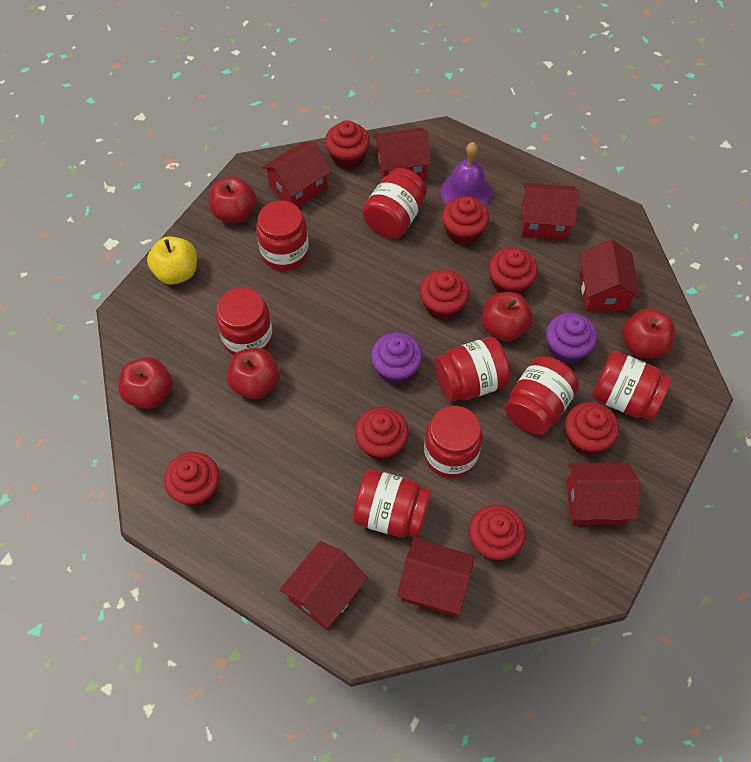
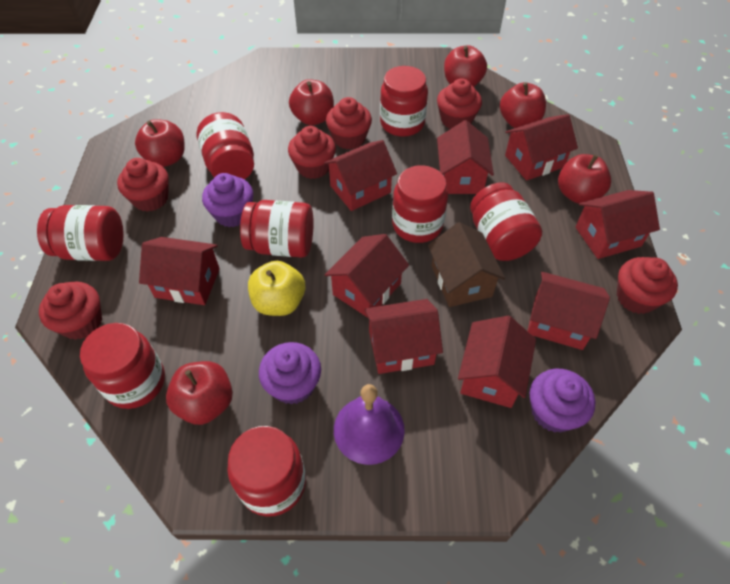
brown house: none = 0 -> [428,222,505,307] = 1
purple cupcake: [371,333,422,384] [546,313,597,364] = 2 -> [202,173,253,227] [259,342,321,405] [530,369,596,433] = 3
red apple: [118,357,173,409] [209,176,257,223] [227,348,280,399] [482,292,533,342] [622,308,675,358] = 5 -> [135,119,185,167] [166,361,233,425] [289,79,334,125] [444,45,487,87] [500,82,546,128] [558,154,611,204] = 6
red cupcake: [164,452,220,506] [325,120,370,169] [355,407,409,460] [420,270,470,320] [442,196,489,245] [469,505,526,561] [489,248,538,295] [565,402,619,455] = 8 -> [39,282,102,340] [117,158,169,212] [288,126,336,179] [326,97,372,149] [437,79,482,128] [617,257,678,314] = 6
red house: [262,142,332,207] [279,541,368,630] [373,128,431,180] [397,538,475,616] [521,183,579,240] [567,463,640,525] [580,239,640,312] = 7 -> [139,237,220,305] [324,140,397,211] [325,234,409,318] [365,299,443,374] [437,120,494,194] [458,316,536,408] [505,114,578,181] [527,272,610,350] [575,190,660,259] = 9

